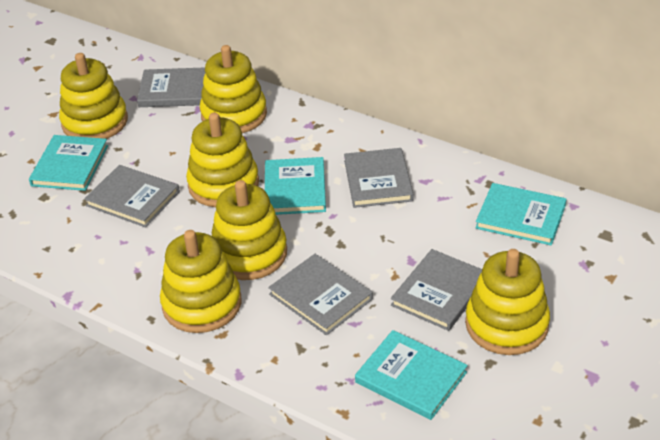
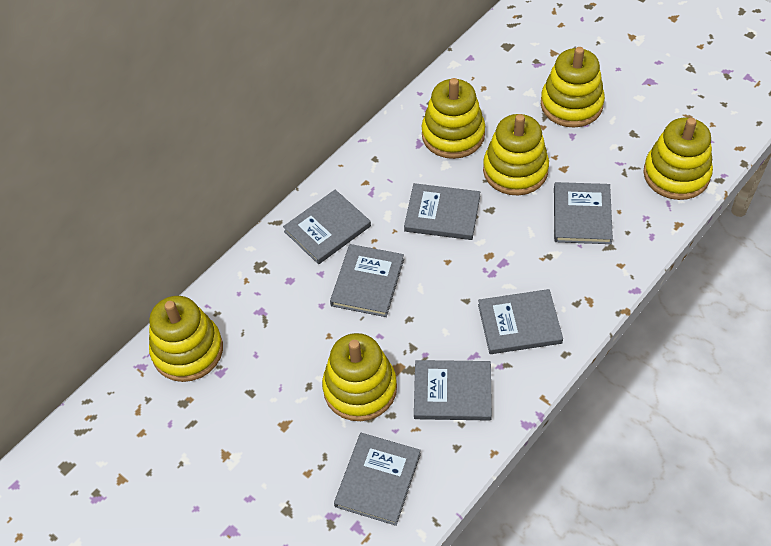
grey book: [84,165,180,228] [137,67,205,107] [268,254,373,335] [344,148,413,208] [391,249,482,331] = 5 -> [283,190,371,264] [330,244,404,317] [334,433,421,526] [404,183,480,240] [414,360,492,421] [478,289,563,354] [554,182,613,244] = 7
turquoise book: [29,135,108,191] [265,157,326,215] [355,330,468,420] [475,183,566,245] = 4 -> none = 0

